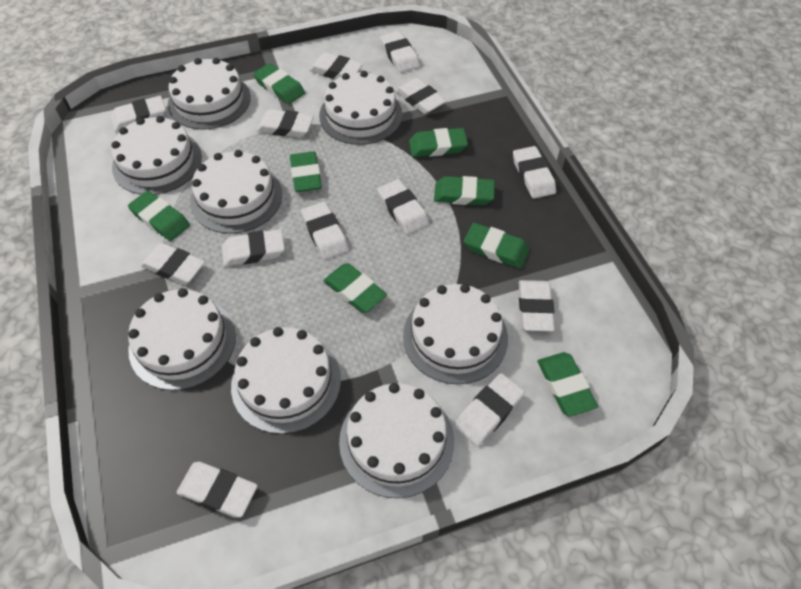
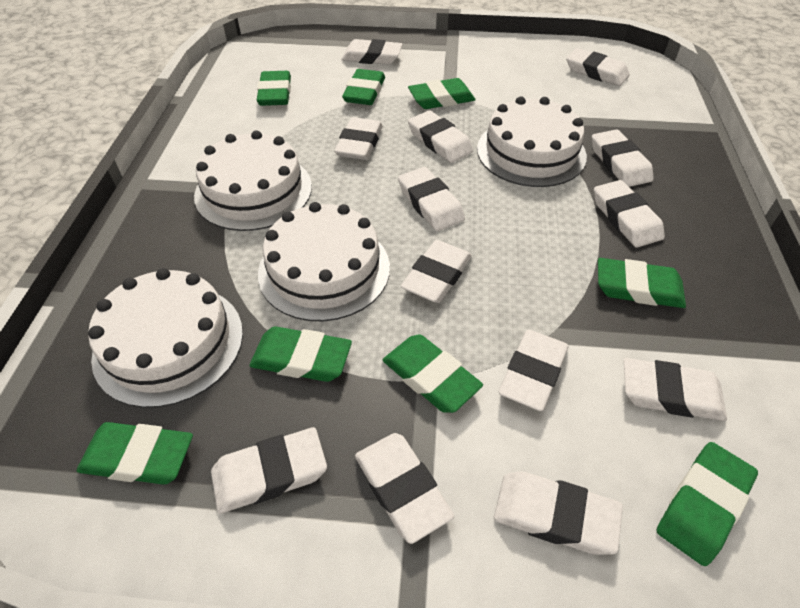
white cake: [111,116,202,195] [128,288,236,390] [168,58,251,130] [190,150,282,234] [231,327,341,434] [319,71,403,145] [339,383,454,498] [403,284,508,384] = 8 -> [88,268,243,408] [194,130,312,231] [258,202,390,321] [477,96,587,187] = 4

